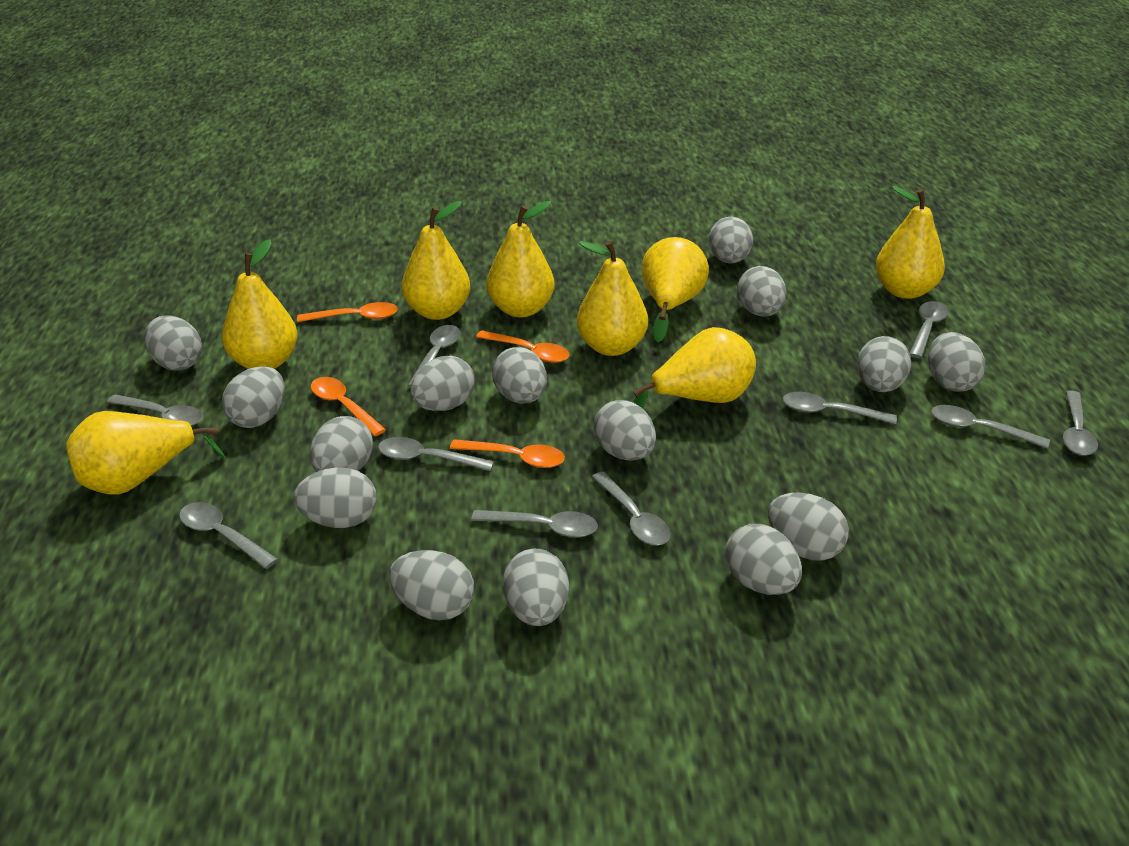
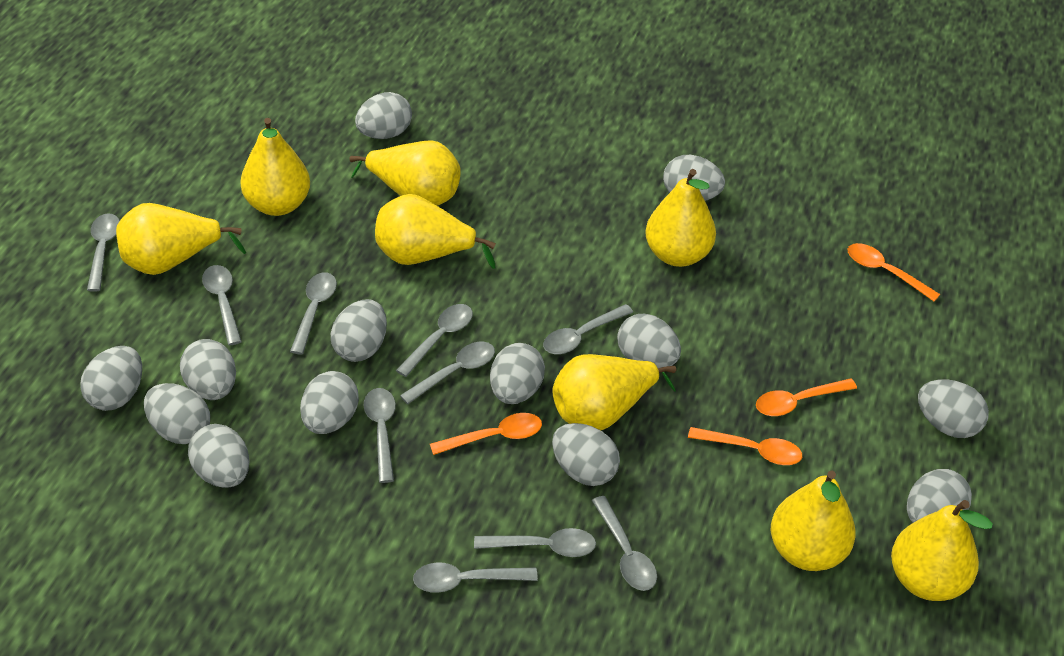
grey egg: [144,316,202,371] [222,366,285,428] [293,467,377,528] [310,416,373,472] [389,550,474,621] [410,356,475,411] [492,347,547,404] [502,549,569,626] [594,400,656,461] [709,217,753,263] [725,524,802,595] [737,266,786,317] [768,492,849,561] [857,336,911,392] [928,332,985,392] = 15 -> [80,346,142,411] [144,383,210,444] [180,339,236,400] [188,424,250,488] [300,371,359,434] [331,299,387,362] [355,92,412,139] [490,343,545,404] [552,423,620,486] [617,314,681,368] [663,155,725,201] [907,469,972,523] [918,379,989,438] = 13

